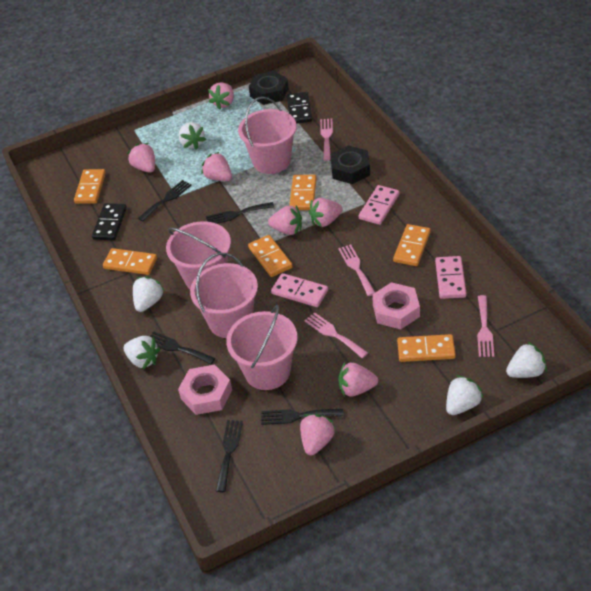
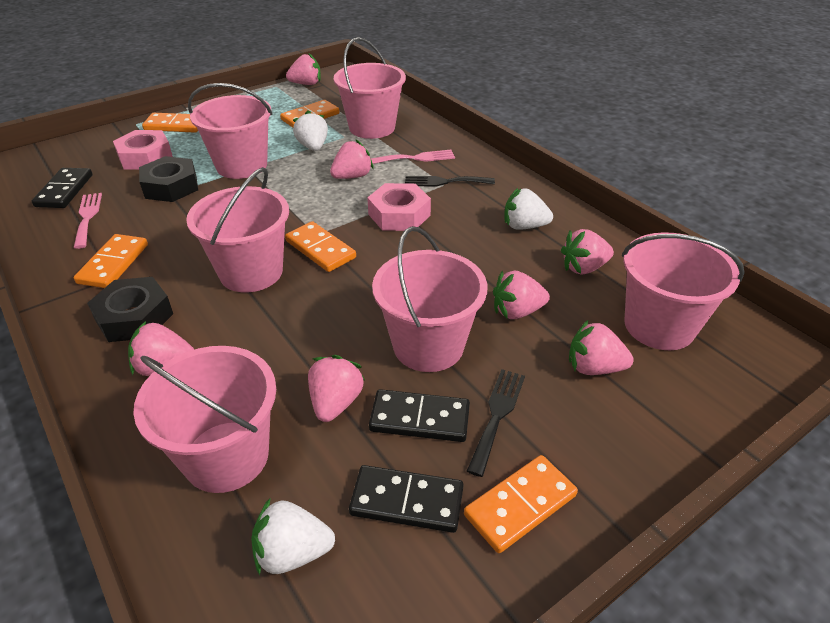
black domino: [92,203,127,240] [287,92,312,124] = 2 -> [32,168,93,208] [349,465,464,533] [369,389,470,442] = 3
black fork: [138,180,192,222] [150,331,215,365] [206,202,274,224] [216,420,243,492] [261,409,344,425] = 5 -> [405,176,495,187] [467,369,525,477] = 2
orange domino: [74,169,106,204] [103,248,157,275] [248,235,293,277] [289,175,317,210] [393,224,431,266] [397,334,456,362] = 6 -> [74,234,148,288] [142,113,198,133] [280,100,339,128] [285,221,356,272] [464,455,578,553] = 5
pink bucket: [166,221,231,289] [190,253,258,338] [226,305,298,390] [238,97,297,174] = 4 -> [133,346,276,493] [186,167,289,293] [188,83,272,179] [334,37,406,139] [372,226,487,372] [622,232,745,350] = 6
pink domino: [271,273,328,307] [359,185,399,225] [435,256,467,299] = 3 -> none = 0
pink fork: [304,312,368,358] [320,118,333,161] [338,244,375,296] [477,295,494,357] = 4 -> [74,193,102,249] [371,150,455,164] = 2
white strawberry: [123,336,160,369] [133,276,165,312] [179,122,206,150] [446,375,484,415] [506,342,547,378] = 5 -> [251,497,335,575] [293,110,328,151] [504,188,553,230] = 3

